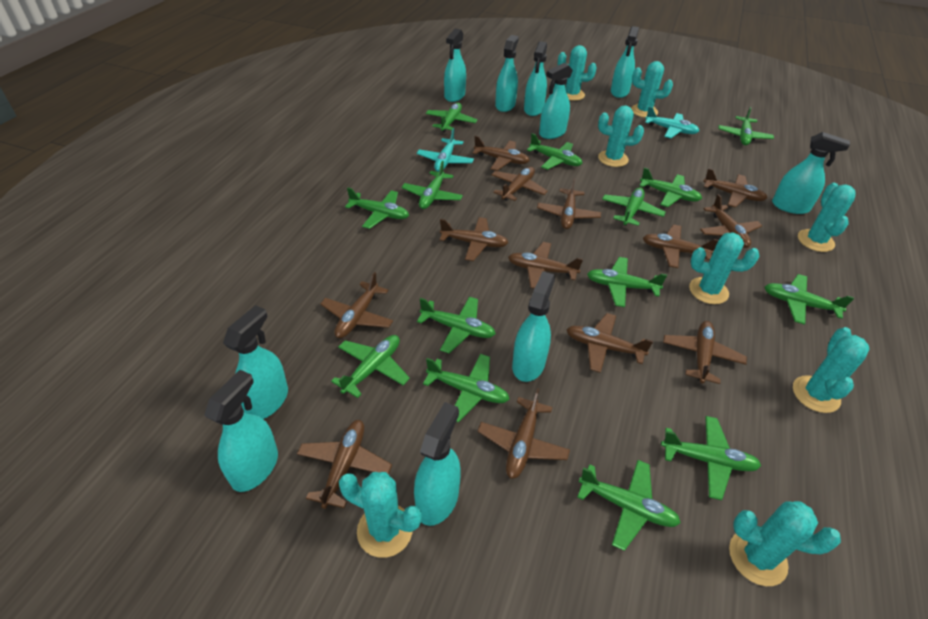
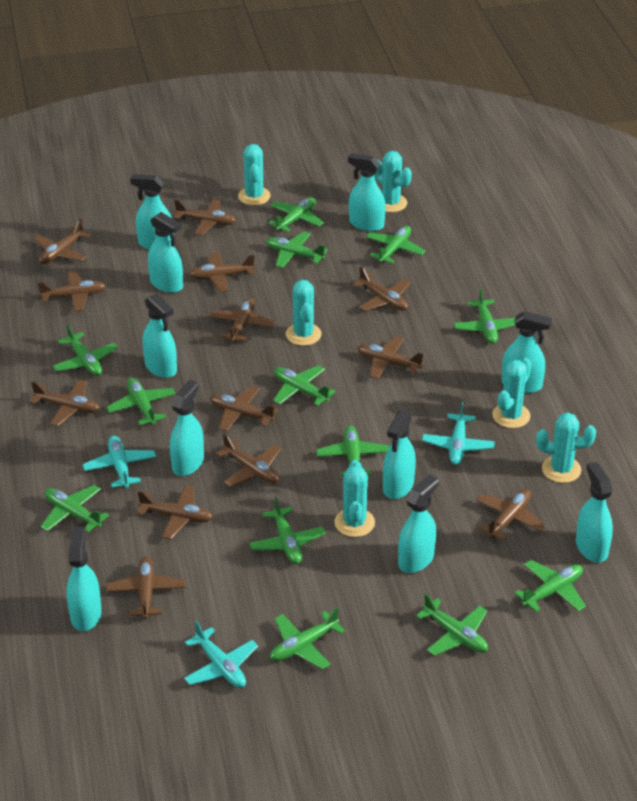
green plane: [331,335,410,398] [345,188,409,229] [402,161,463,209] [417,297,496,353] [423,354,509,423] [426,103,477,133] [527,133,583,170] [577,460,681,551] [587,257,667,307] [602,187,666,226] [639,168,702,207] [661,416,761,500] [718,107,774,145] [765,274,854,325] = 14 -> [41,485,109,532] [53,324,118,376] [106,378,176,425] [249,497,326,564] [266,231,328,268] [268,197,324,232] [270,607,345,670] [273,365,336,406] [316,425,389,476] [366,226,426,263] [416,593,488,656] [454,288,515,344] [515,560,586,612] = 13
turquoise cactus: [339,472,422,558] [558,45,597,101] [598,105,644,167] [631,61,673,117] [689,232,759,304] [729,501,841,586] [793,327,869,413] [798,183,856,252] = 8 -> [238,144,271,205] [286,280,322,346] [334,460,375,537] [374,151,412,212] [492,358,532,428] [536,413,596,483] = 6
turquoise plane: [417,128,474,172] [645,107,699,138] = 2 -> [83,436,156,488] [184,621,258,688] [422,402,495,465] = 3

